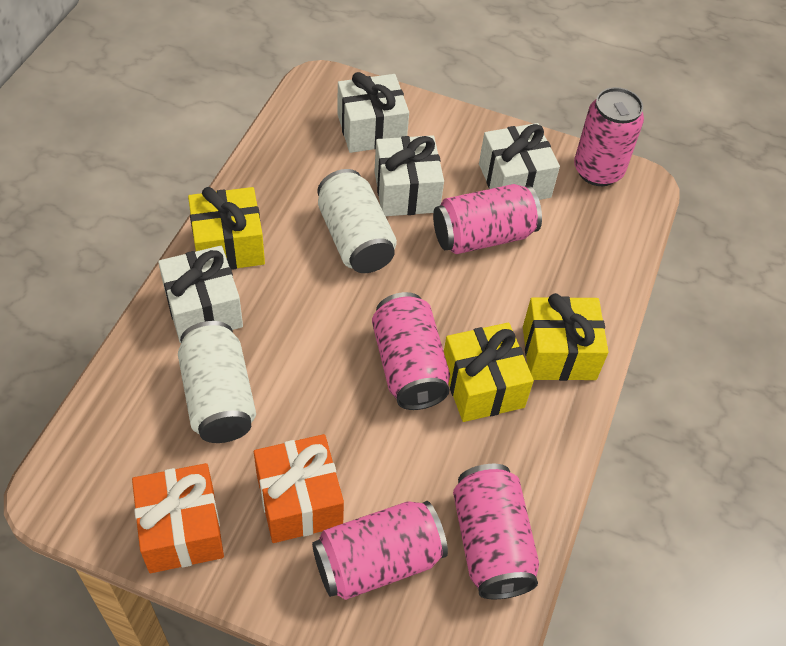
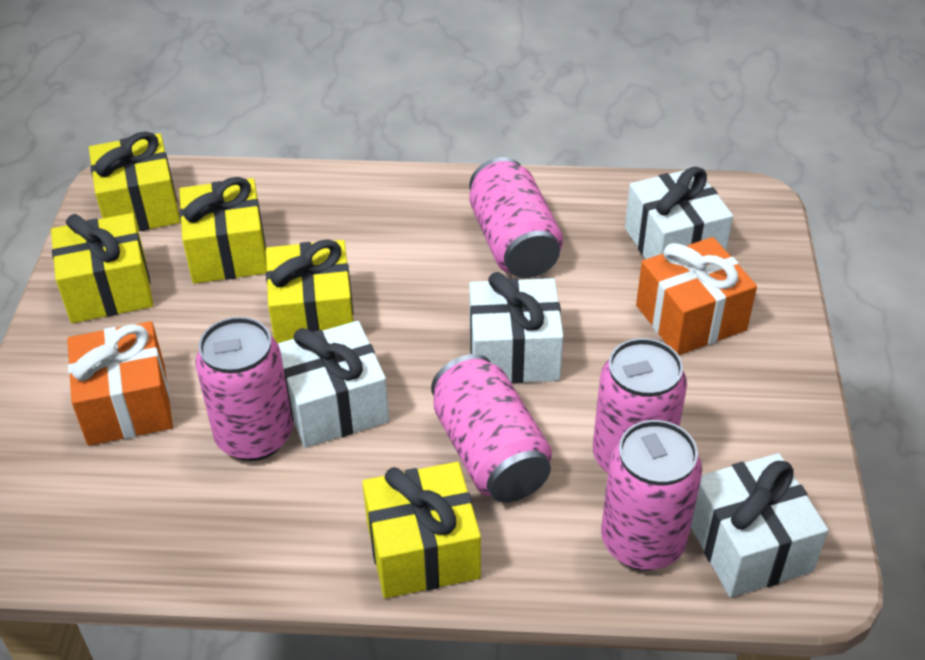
white can: [178,321,256,443] [317,169,397,273] = 2 -> none = 0
yellow gift: [188,187,265,270] [444,323,534,422] [523,293,608,381] = 3 -> [51,213,153,323] [89,132,180,231] [179,177,267,284] [266,239,353,343] [362,462,481,598] = 5

